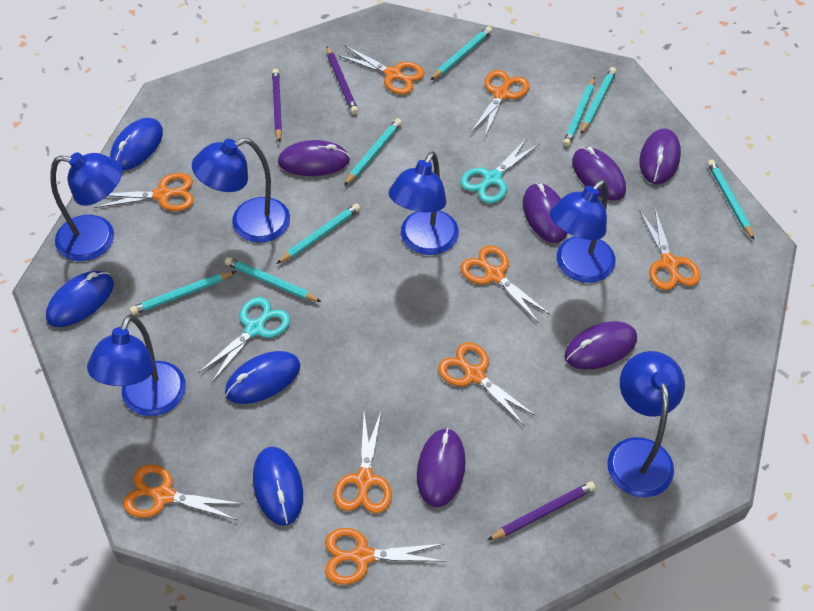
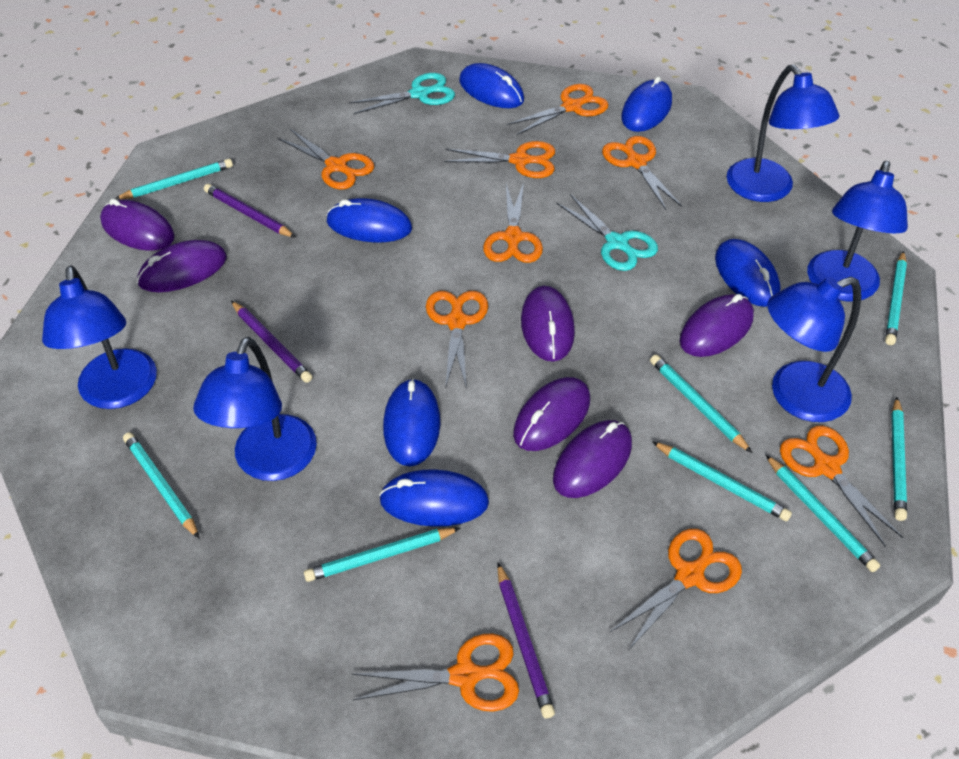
blue lamp: [50,152,123,261] [87,315,186,416] [192,138,290,243] [388,151,459,255] [550,180,616,283] [607,351,685,497] = 6 -> [42,265,157,409] [193,337,317,481] [727,65,839,202] [767,277,861,422] [807,161,908,301] = 5
blue mouse: [46,271,114,327] [110,118,163,171] [225,351,300,404] [253,447,303,525] = 4 -> [326,198,412,242] [379,470,489,527] [383,378,440,466] [459,63,524,108] [621,76,672,132] [715,239,781,307] = 6

